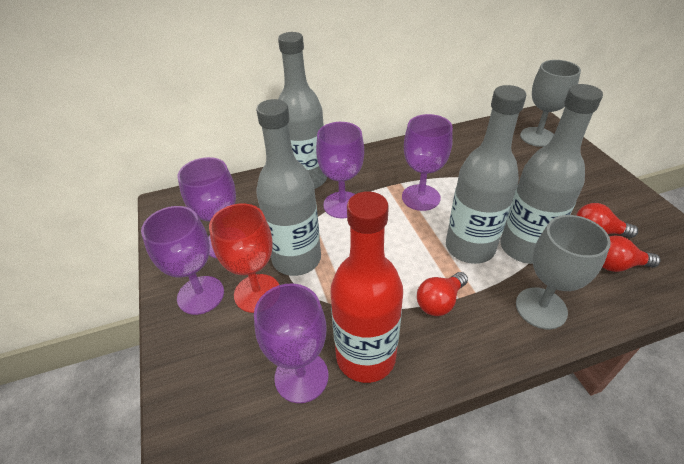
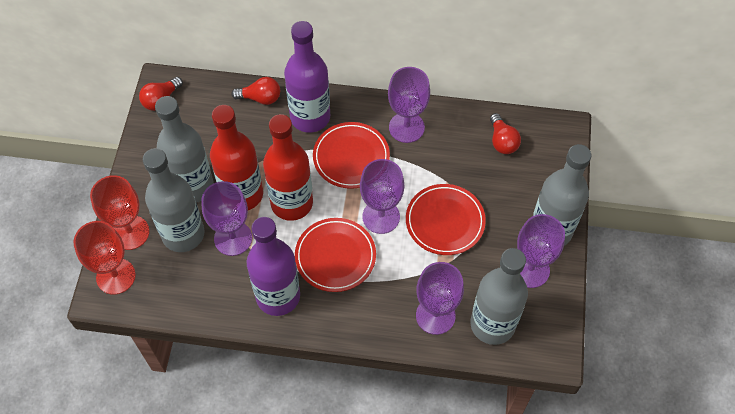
grey goblet: [516,215,611,329] [520,60,581,147] = 2 -> none = 0
purple bottle: none = 0 -> [247,217,300,316] [284,21,330,133] = 2
red bottle: [330,191,403,383] = 1 -> [210,105,263,210] [263,114,313,221] = 2
red goblet: [209,204,279,313] = 1 -> [73,221,136,295] [90,175,149,250] = 2
red plate: none = 0 -> [295,218,376,292] [313,122,390,189] [406,184,486,255] = 3

